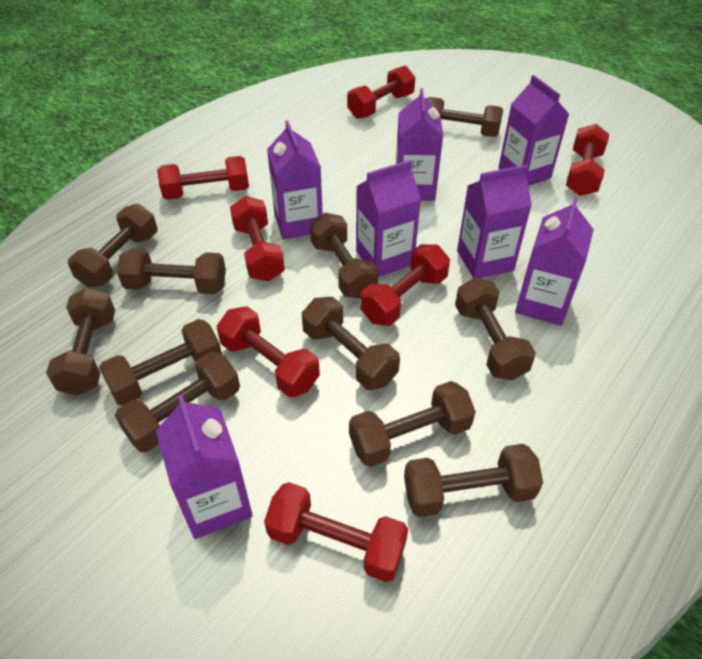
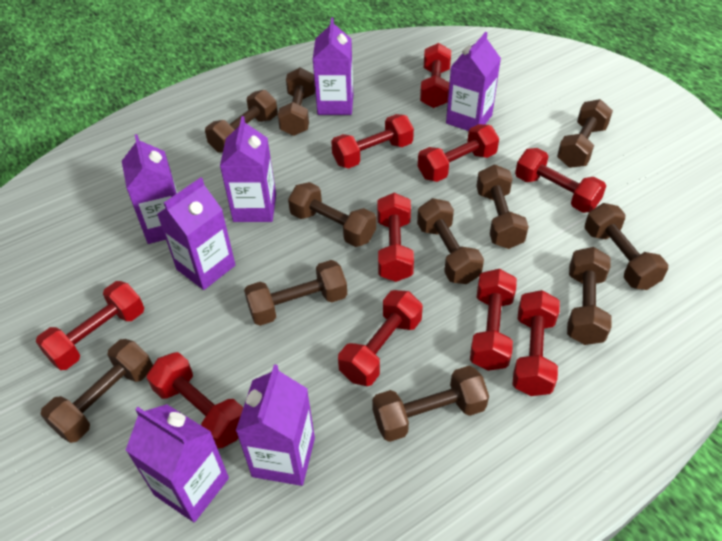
red dumbbell: [157,156,249,200] [217,306,320,397] [230,196,285,281] [264,482,408,582] [347,66,415,119] [360,244,450,326] [566,124,609,196] = 7 -> [36,281,144,370] [147,352,243,448] [331,114,414,169] [338,290,423,386] [377,193,414,282] [418,124,499,182] [420,43,451,108] [470,269,517,371] [512,290,560,396] [515,148,606,213] = 10

